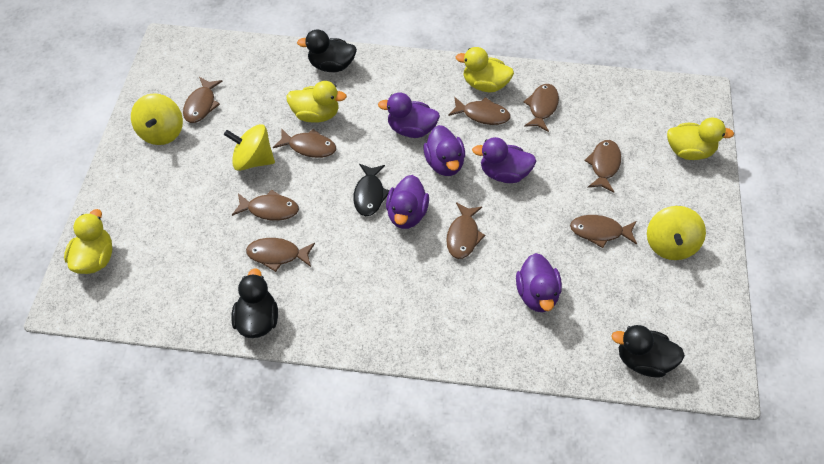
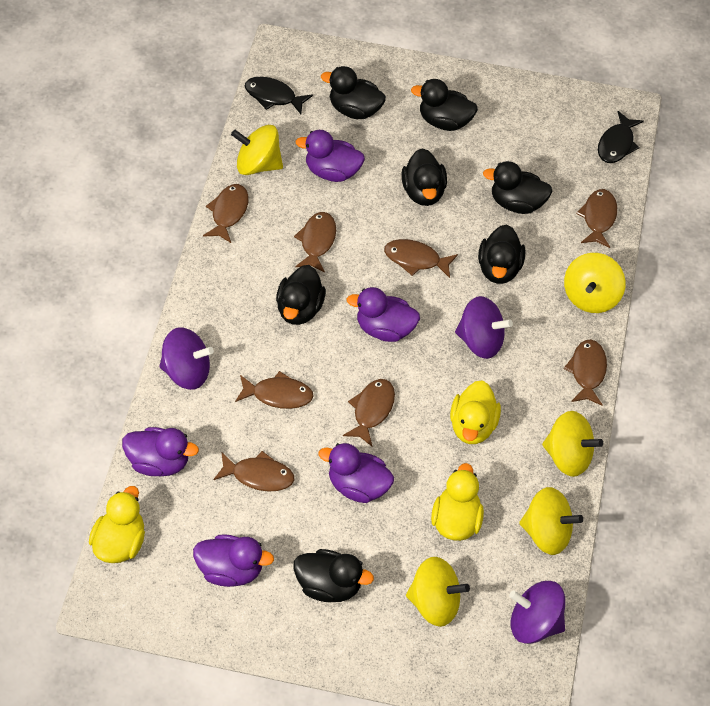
black duck: [231,268,278,338] [297,29,357,72] [611,325,685,377] = 3 -> [276,265,326,325] [293,549,374,602] [321,66,386,119] [401,148,447,206] [411,79,478,131] [478,225,525,284] [483,161,553,214] = 7
black fish: [353,164,389,216] = 1 -> [245,77,313,114] [598,111,644,163] = 2
brown fish: [183,77,222,123] [232,189,299,221] [246,238,315,272] [273,129,336,158] [446,202,486,259] [448,97,511,125] [523,84,559,132] [570,215,637,248] [584,140,621,193] = 9 -> [203,184,249,243] [213,451,294,492] [235,371,314,409] [294,212,336,273] [343,379,395,446] [384,239,458,278] [564,340,607,406] [576,189,617,248] = 8
purple spinning top: none = 0 -> [159,327,214,390] [455,296,513,359] [509,581,565,644] = 3
yellow duck: [64,209,112,274] [286,81,347,122] [455,47,514,92] [667,118,734,160] = 4 -> [89,486,145,563] [431,463,484,541] [450,380,501,444] = 3
yellow spinning top: [131,93,183,145] [224,124,275,171] [647,206,706,260] = 3 -> [231,125,283,175] [406,557,470,627] [519,487,583,555] [542,411,603,477] [564,253,626,313] = 5

